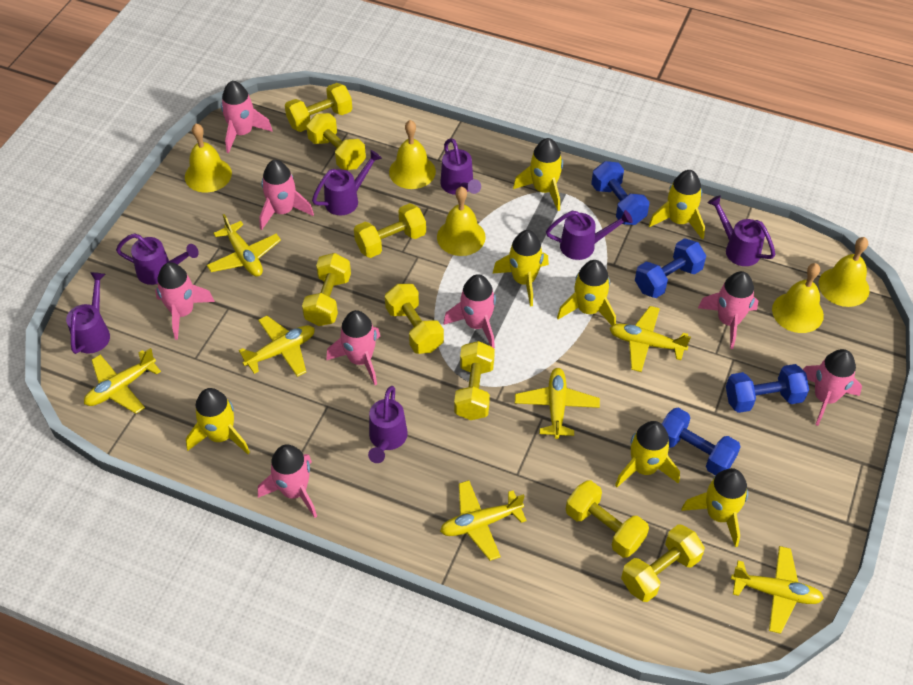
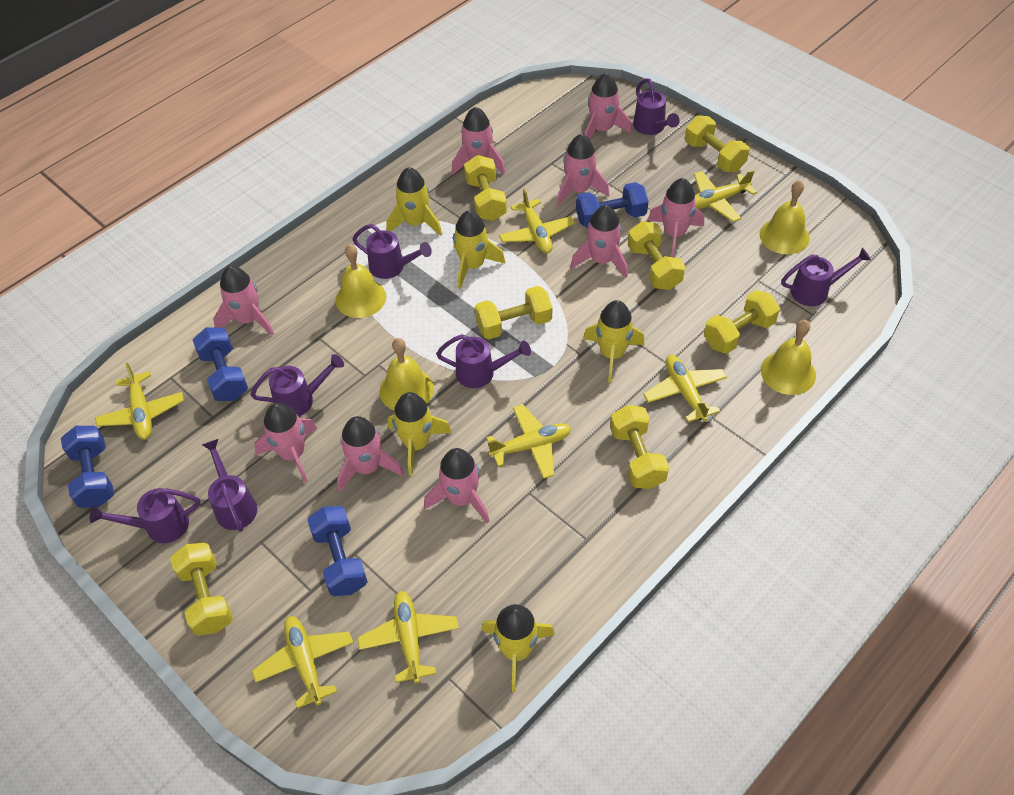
pink rocket: [155,262,215,340] [221,81,273,153] [258,444,317,518] [259,160,314,230] [326,310,381,385] [443,274,496,348] [698,271,758,349] [803,349,862,426] = 8 -> [213,266,274,336] [254,403,317,483] [337,416,404,492] [424,448,490,523] [452,107,505,175] [557,134,610,207] [570,205,628,278] [584,73,632,139] [647,178,704,257] = 9
yellow bell: [185,124,232,193] [389,120,436,189] [437,186,486,256] [772,263,824,333] [819,237,870,307] = 5 -> [335,244,386,318] [379,338,434,410] [760,180,810,254] [761,320,816,395] = 4
yellow dumbbell: [285,83,352,132] [302,253,351,326] [306,113,366,170] [354,203,426,258] [385,284,444,354] [454,341,495,420] [566,480,649,558] [621,524,705,602] = 8 -> [170,543,233,636] [464,155,507,221] [475,286,552,340] [610,405,669,489] [628,221,685,290] [685,115,749,172] [704,290,780,354] = 7
yellow rocket: [186,388,250,454] [493,230,549,306] [513,138,563,211] [557,260,616,325] [615,421,680,487] [649,170,705,240] [681,468,748,547] = 7 -> [386,167,442,236] [388,392,452,476] [453,210,506,289] [481,604,555,692] [583,300,645,383] = 5

